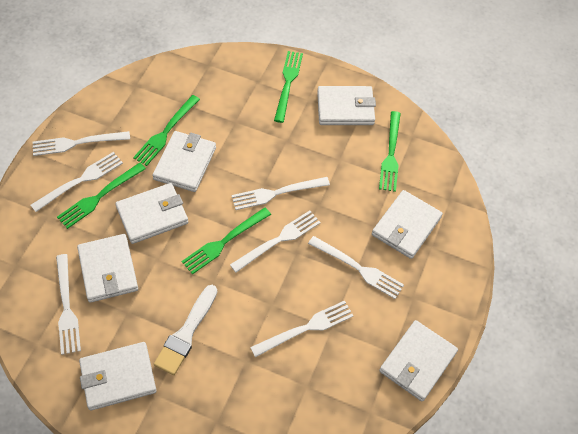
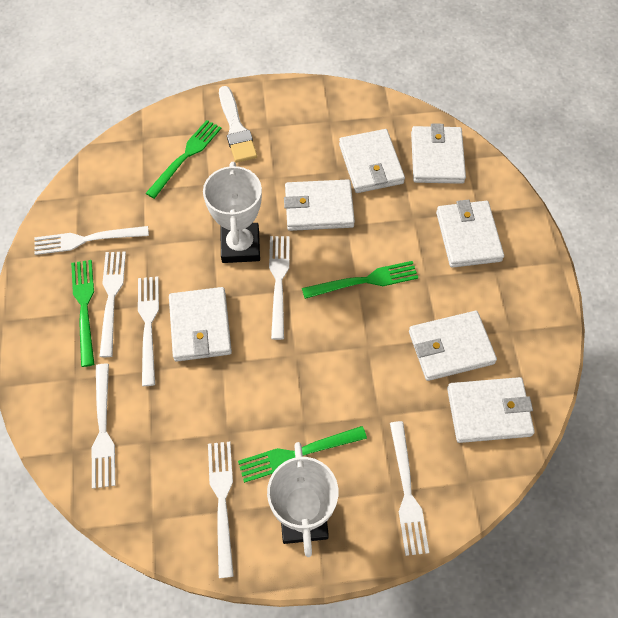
green fork: [57,163,146,229] [133,95,200,166] [182,207,271,274] [274,51,303,123] [379,111,401,192] = 5 -> [71,260,94,367] [146,120,222,199] [238,426,367,483] [302,261,418,299] = 4
white trophy: none = 0 -> [203,162,262,263] [267,442,338,557] = 2

